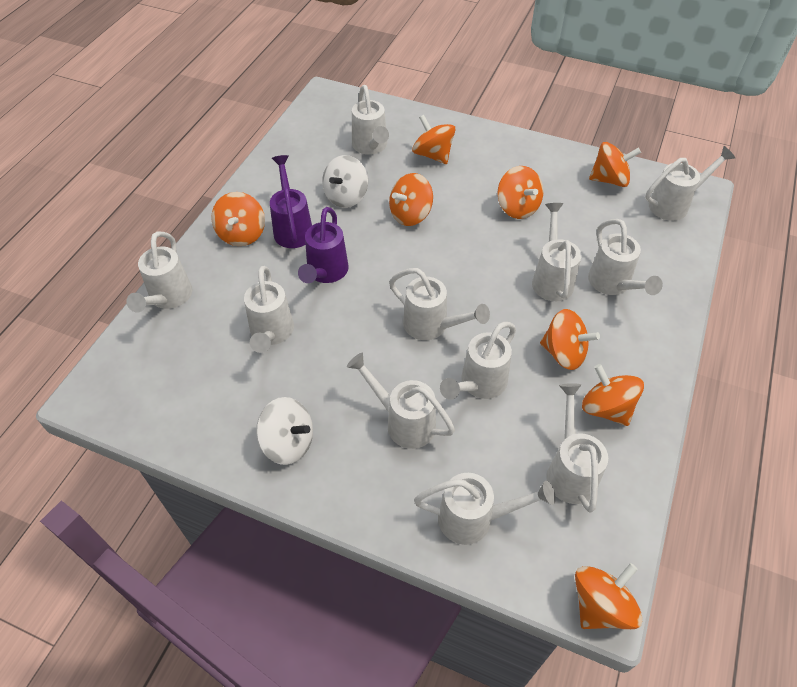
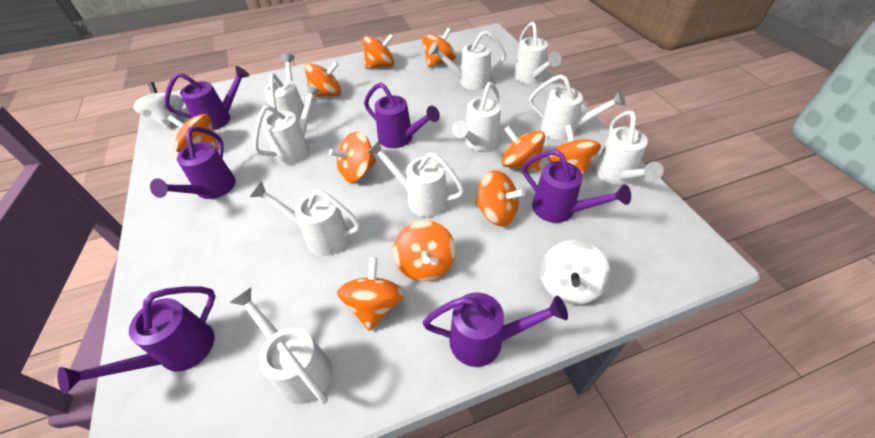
orange spinning top: [211,192,265,246] [389,173,433,226] [412,115,456,164] [498,166,543,219] [540,309,600,370] [575,563,643,629] [582,364,644,426] [589,142,641,187] = 8 -> [167,114,218,152] [305,61,341,98] [329,132,376,183] [337,257,405,331] [363,34,394,69] [393,220,456,281] [422,28,456,68] [475,170,525,226] [501,126,545,171] [548,124,601,177] = 10
purple watering can: [270,155,312,248] [298,207,349,283] = 2 -> [57,286,216,394] [150,127,236,199] [165,66,249,130] [364,82,440,148] [423,292,568,367] [522,149,631,223] = 6
white watering can: [126,231,192,313] [244,266,294,353] [347,353,455,449] [352,85,389,155] [389,268,490,340] [414,473,556,545] [440,322,516,400] [532,203,582,301] [546,383,608,513] [588,219,663,295] [645,146,735,221] = 11 -> [230,287,332,404] [250,181,360,256] [253,84,320,164] [264,54,304,123] [367,140,464,217] [428,30,506,90] [452,82,501,151] [514,21,562,84] [529,74,626,140] [595,111,664,185] = 10

